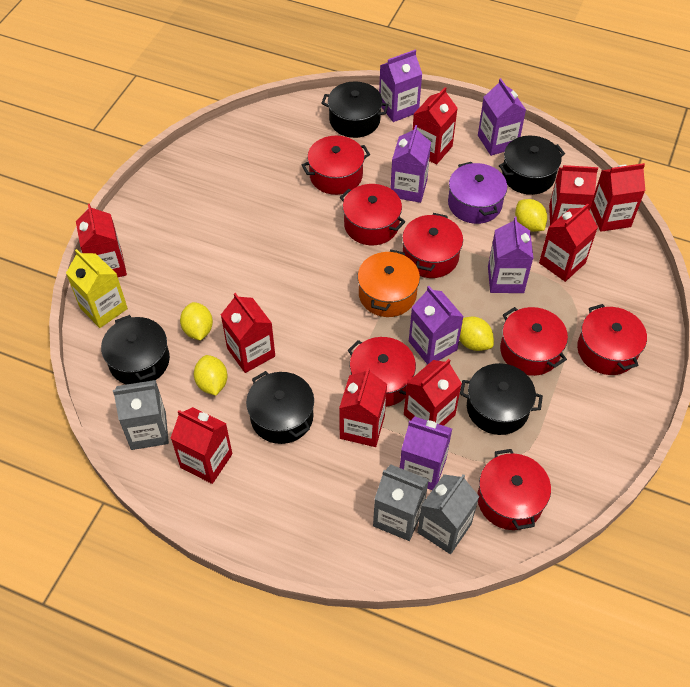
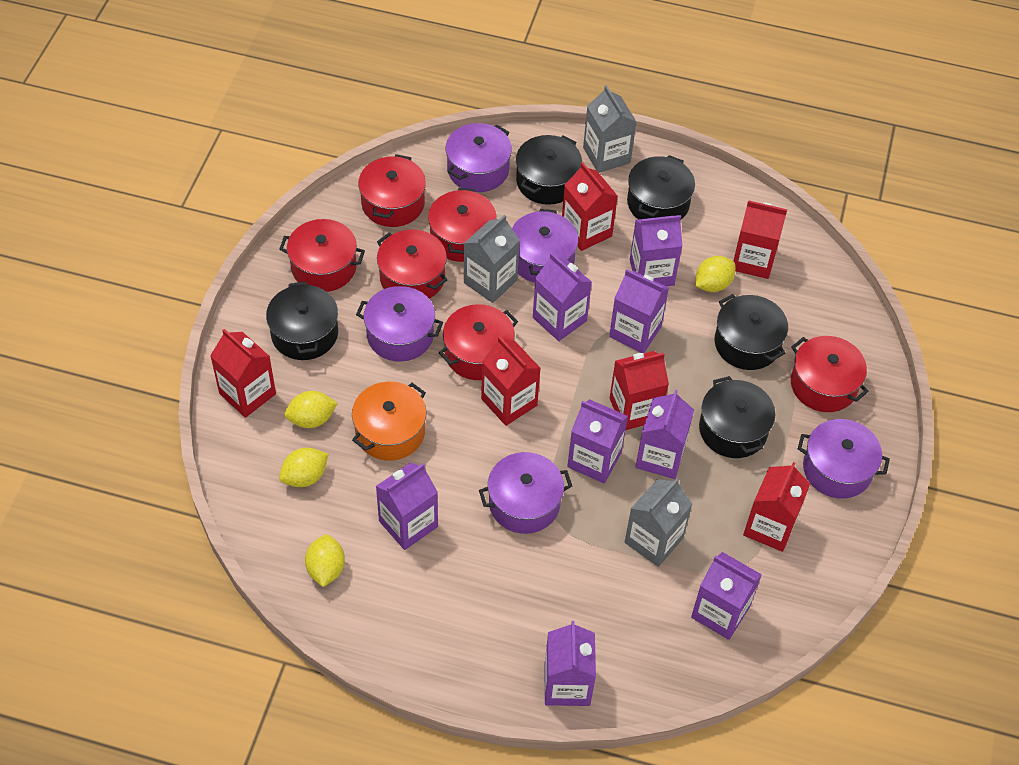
purple carton: [379,50,422,122] [390,125,431,203] [400,416,452,490] [409,286,464,365] [478,78,526,156] [488,217,533,293] = 6 -> [376,462,438,550] [533,253,592,341] [544,621,596,706] [567,399,628,484] [609,269,669,353] [630,215,682,286] [635,390,694,479] [691,552,762,640] = 8
purple pot: [448,162,507,224] = 1 -> [356,286,443,362] [446,123,512,192] [479,452,572,534] [512,209,578,283] [798,419,890,499] = 5
red carton: [76,204,127,277] [171,407,232,484] [221,293,275,373] [339,367,387,447] [404,359,462,426] [413,87,458,165] [539,203,598,282] [549,165,598,225] [590,163,645,232] = 9 -> [210,329,276,418] [481,336,541,426] [562,162,618,251] [610,351,669,430] [733,200,787,279] [743,462,810,552] = 6
red pot: [302,136,370,195] [340,184,406,245] [348,337,416,407] [402,213,463,278] [478,449,551,530] [500,307,568,376] [577,304,647,375] = 7 -> [279,219,365,292] [358,154,426,227] [377,230,448,299] [428,188,496,262] [439,304,518,380] [791,336,869,412] = 6
yellow carton: [66,249,128,328] = 1 -> none = 0

